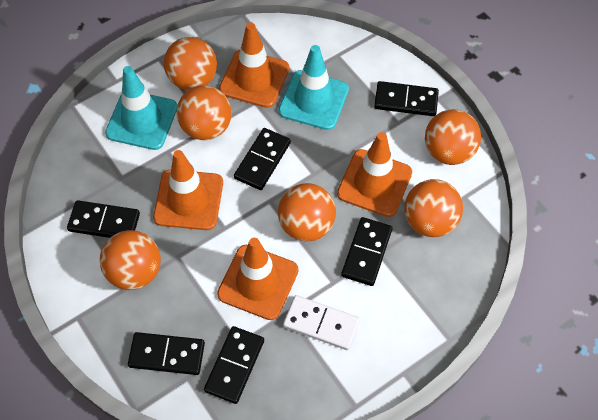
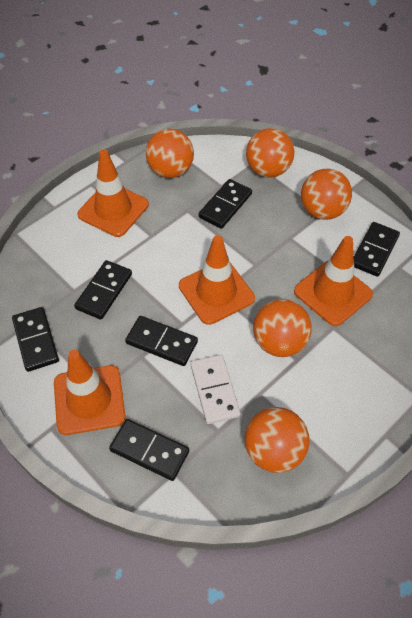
orange ball: [100,230,161,290] [164,37,217,90] [176,85,231,140] [278,183,336,242] [404,179,463,237] [425,109,481,165] = 6 -> [146,129,194,178] [245,407,309,473] [246,128,294,178] [253,299,311,357] [301,169,352,220] = 5
turquoise traffic cone: [105,66,177,150] [279,45,349,130] = 2 -> none = 0

